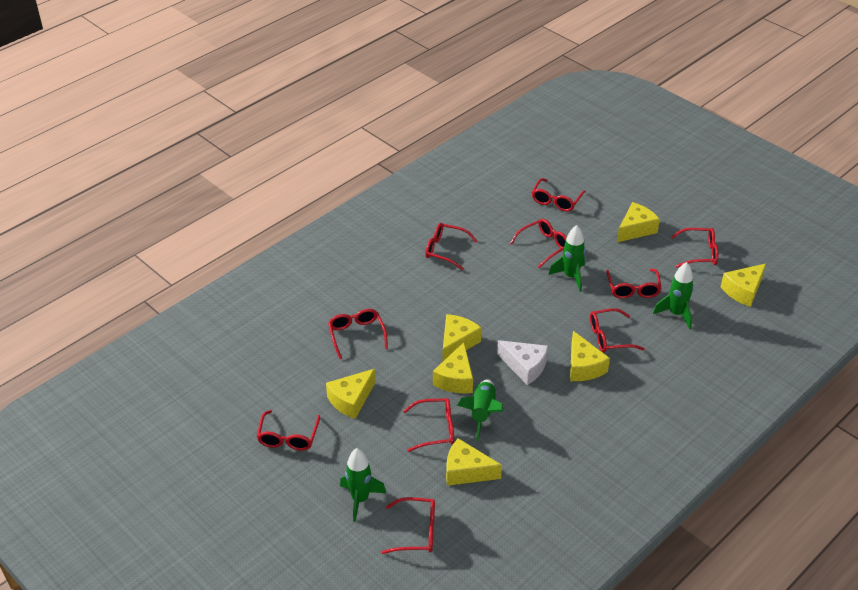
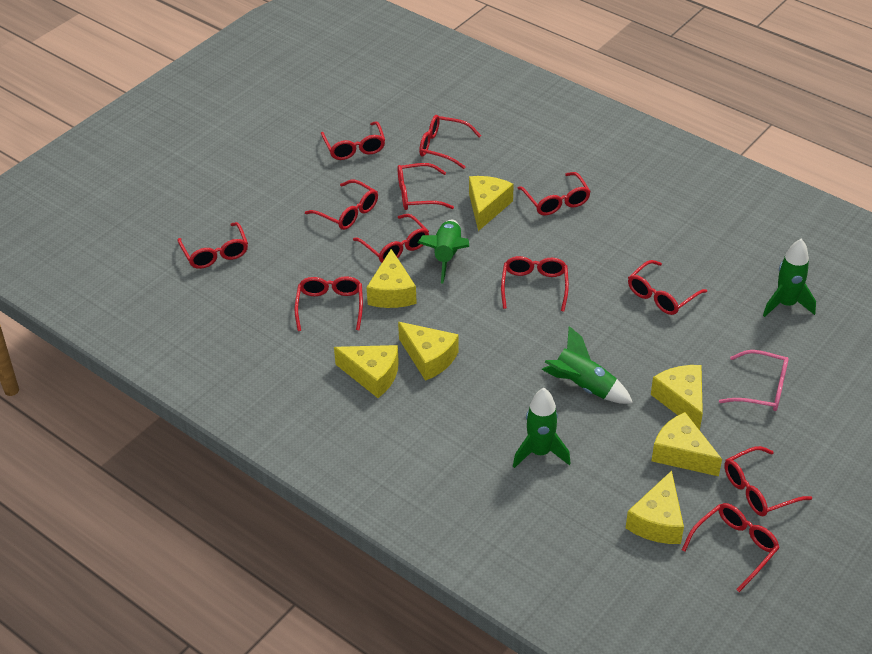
pink glasses: none = 0 -> [719,350,789,411] = 1
red glasses: [257,410,320,451] [328,309,388,359] [381,497,435,554] [403,398,454,452] [425,223,478,270] [510,219,567,268] [532,178,586,212] [590,308,645,353] [606,269,662,299] [671,228,718,268] = 10 -> [177,222,248,269] [295,276,363,331] [305,180,378,230] [321,121,385,160] [353,214,429,263] [397,163,454,210] [419,115,481,169] [501,256,569,312] [517,172,591,216] [628,260,707,315] [682,503,780,592] [724,446,812,516] = 12
white cheese: [497,340,548,385] = 1 -> none = 0

